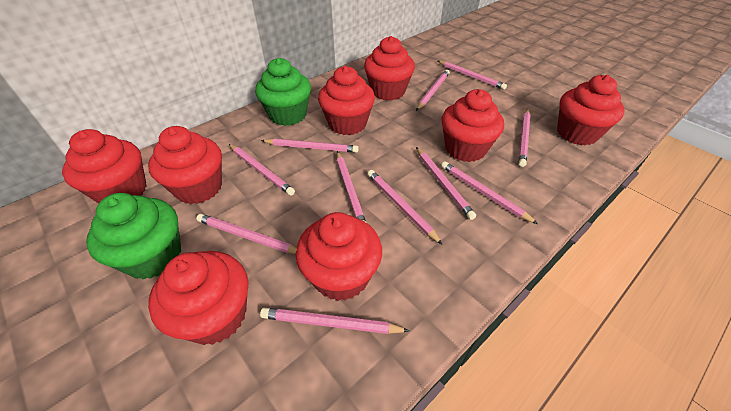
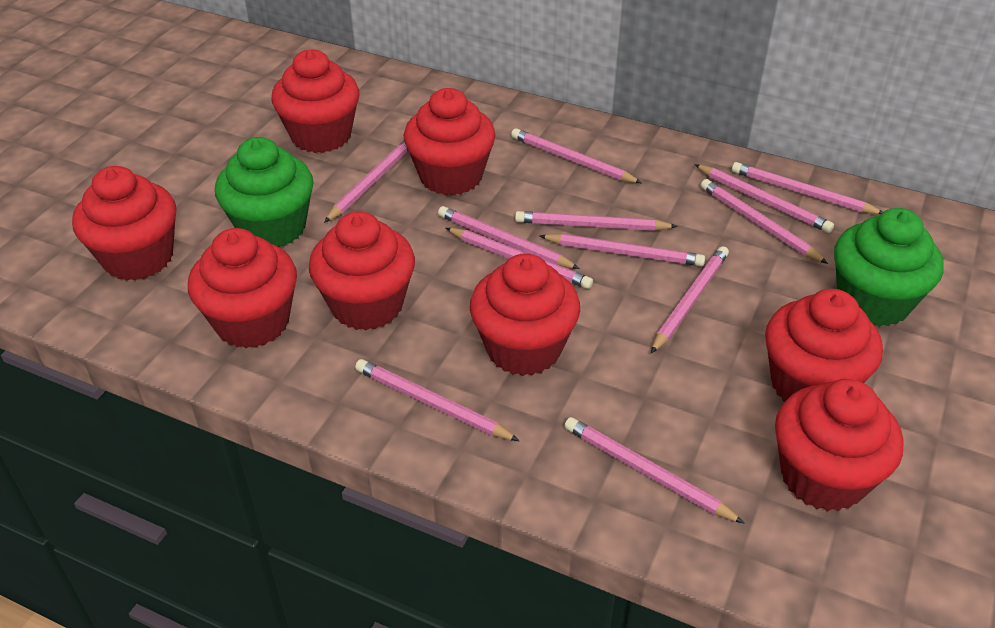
pink pencil: [196,214,297,254] [229,144,295,196] [260,308,410,334] [261,138,359,153] [337,151,366,222] [368,170,443,245] [416,70,450,111] [416,147,476,220] [438,61,507,90] [441,161,538,224] [519,108,531,167] = 11 -> [324,141,408,223] [355,359,519,441] [438,206,580,269] [446,228,593,289] [511,128,642,183] [515,211,678,231] [540,234,705,266] [564,417,745,524] [651,246,729,353] [694,164,834,233] [701,179,828,264] [732,162,883,214] = 12

